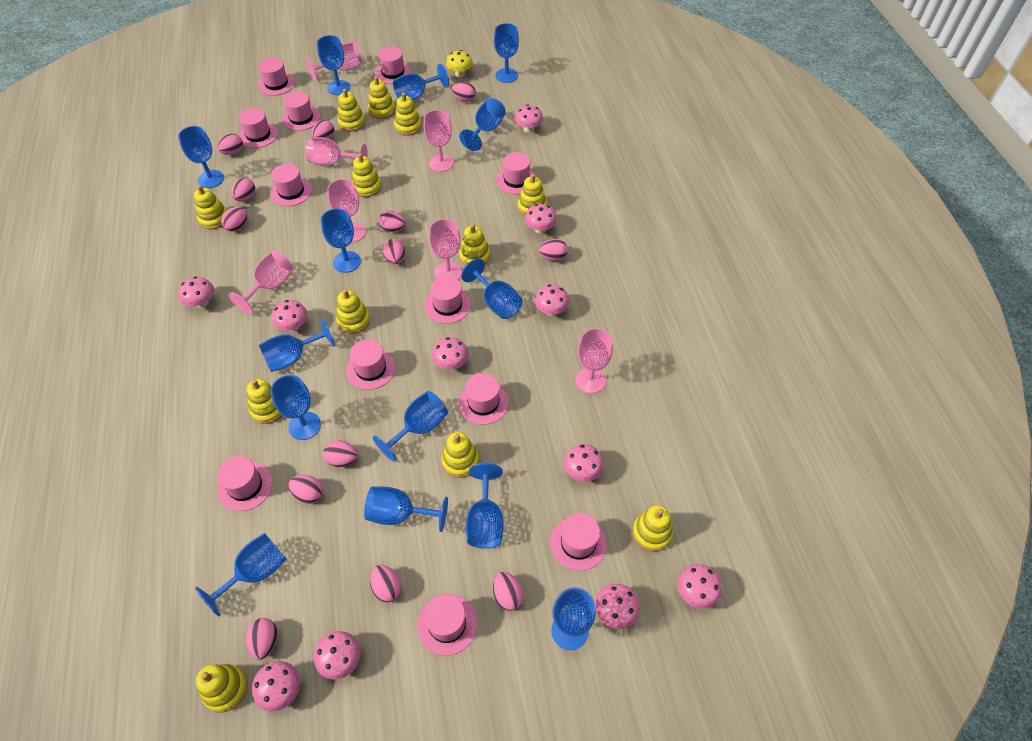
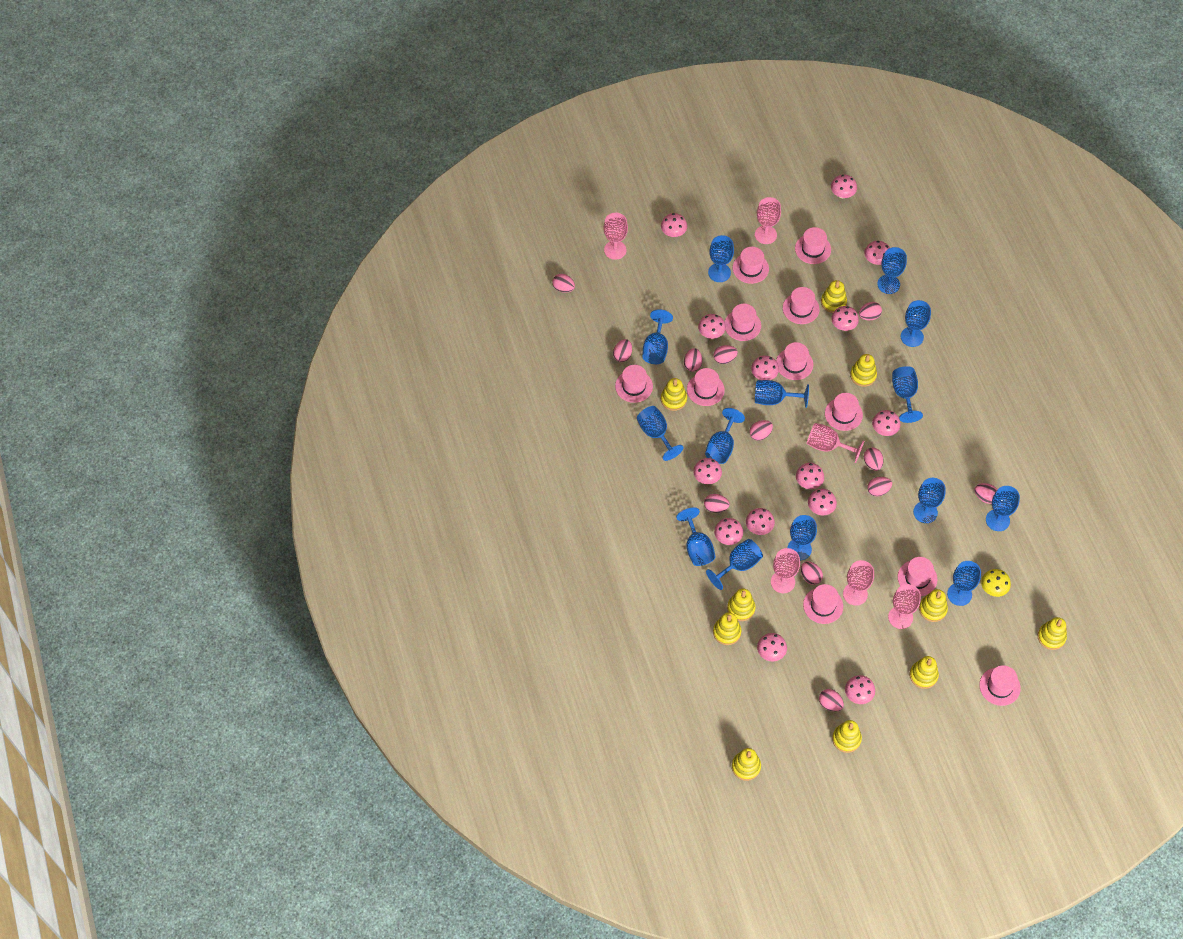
pink egg: [217,133,243,155] [221,207,247,231] [231,178,255,201] [246,618,278,660] [289,475,324,504] [312,120,335,139] [323,440,358,467] [370,565,401,602] [379,210,406,232] [383,239,405,264] [452,82,476,102] [493,572,524,611] [539,239,568,261] = 13 -> [552,274,575,293] [613,339,632,362] [684,348,702,372] [704,494,729,513] [713,345,738,364] [749,420,773,441] [801,561,823,585] [819,689,844,712] [859,302,882,320] [864,447,883,471] [867,477,892,497] [975,483,998,504] = 12
pink goblet: [229,251,293,314] [305,137,368,166] [306,42,362,81] [327,179,366,243] [424,110,454,172] [429,219,462,280] [575,328,613,394] = 7 -> [604,213,628,260] [755,197,781,244] [771,548,800,593] [807,423,864,463] [843,560,874,606] [888,584,921,629] = 6
pink hat: [217,456,273,511] [239,108,278,148] [258,58,295,96] [270,164,312,206] [282,91,321,131] [346,339,396,390] [375,47,411,84] [417,594,477,656] [425,276,471,324] [458,373,509,425] [496,152,536,194] [550,513,607,571] = 12 -> [615,365,653,403] [687,368,725,406] [725,304,761,341] [733,247,769,284] [776,342,813,380] [783,287,820,324] [795,227,831,264] [803,584,843,624] [825,393,863,431] [898,557,937,596] [980,665,1021,706] = 11
pink mushroom: [178,277,214,308] [252,661,300,712] [272,300,308,332] [314,631,360,680] [432,337,468,370] [515,104,543,133] [525,204,557,234] [535,284,569,316] [564,444,604,482] [595,584,640,629] [677,564,722,609] = 11 -> [661,213,687,237] [693,458,722,484] [698,314,726,339] [714,518,743,545] [746,508,775,535] [751,356,779,380] [757,633,787,661] [796,463,824,489] [808,489,837,516] [831,175,857,198] [831,306,859,331] [845,675,875,704] [864,241,890,265] [872,410,900,436] = 14
yellow stacking toy: [194,185,227,229] [196,664,248,712] [247,379,283,424] [336,289,370,334] [337,89,365,132] [352,153,381,197] [368,76,395,119] [394,93,422,136] [441,432,479,478] [459,224,490,266] [518,174,547,216] [633,505,673,552] = 12 -> [661,378,687,411] [713,612,741,645] [727,589,756,621] [732,748,761,781] [821,280,847,313] [832,720,862,753] [850,354,877,387] [909,656,939,689] [919,589,948,622] [1037,617,1067,650] = 10

